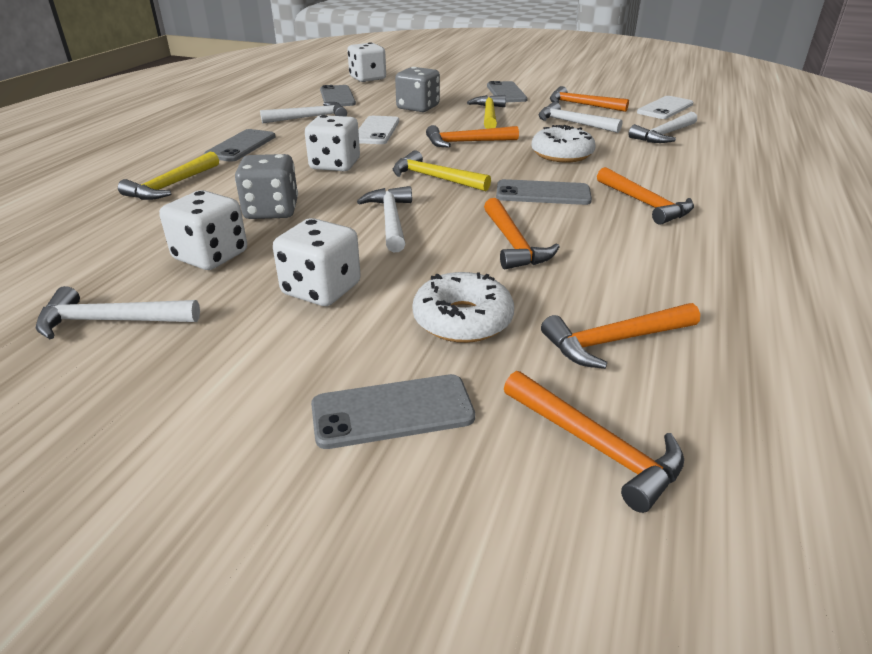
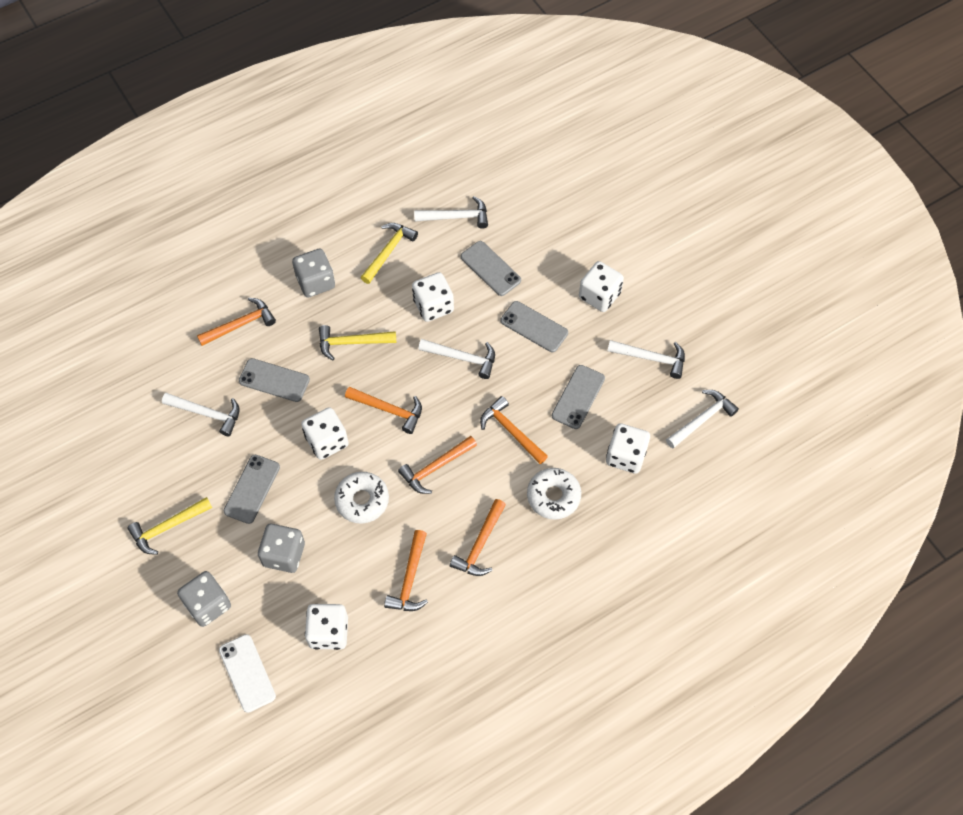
grey dice: [235,154,298,219] [395,67,440,112] = 2 -> [177,571,231,627] [258,524,305,573] [292,249,335,297] = 3
white dice: [159,190,247,270] [273,218,361,306] [305,115,360,171] [347,42,386,82] = 4 -> [301,407,349,460] [305,604,348,650] [412,272,454,322] [579,261,624,312] [606,423,650,474] = 5
white phone: [358,116,399,144] [637,96,693,119] = 2 -> [219,634,276,713] = 1

